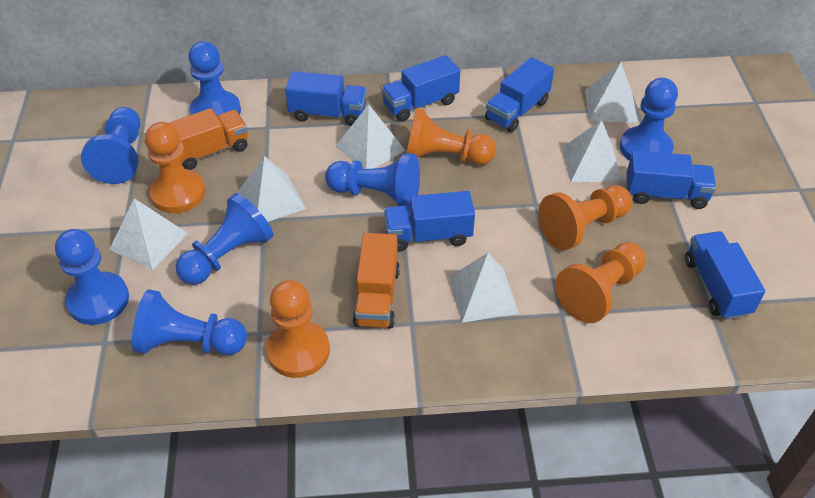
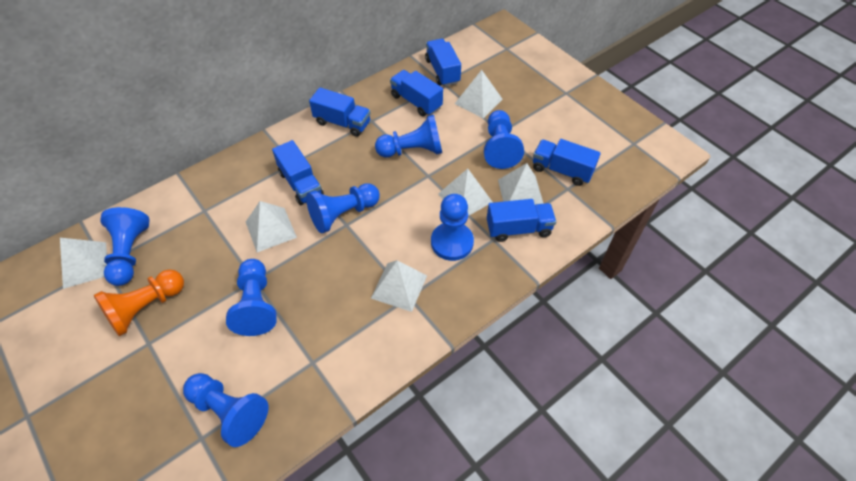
orange pawn: [145,122,205,213] [266,280,330,378] [406,108,496,165] [539,186,632,250] [555,242,646,323] = 5 -> [94,269,184,336] = 1
orange truck: [169,108,248,170] [353,233,400,329] = 2 -> none = 0

